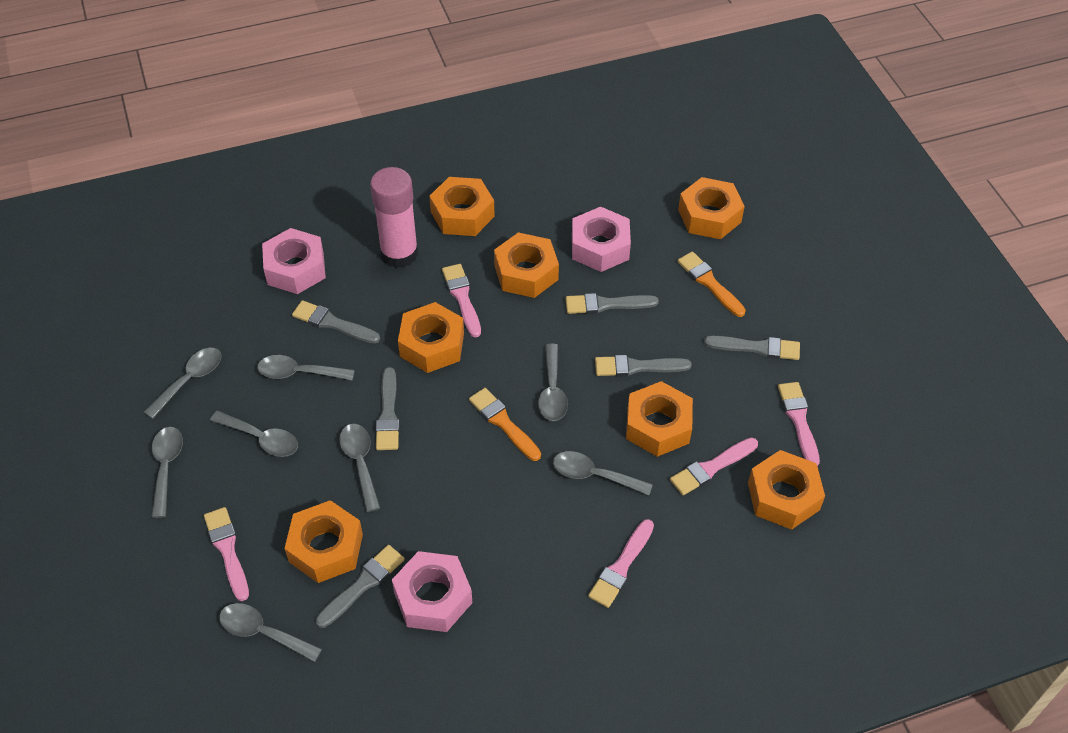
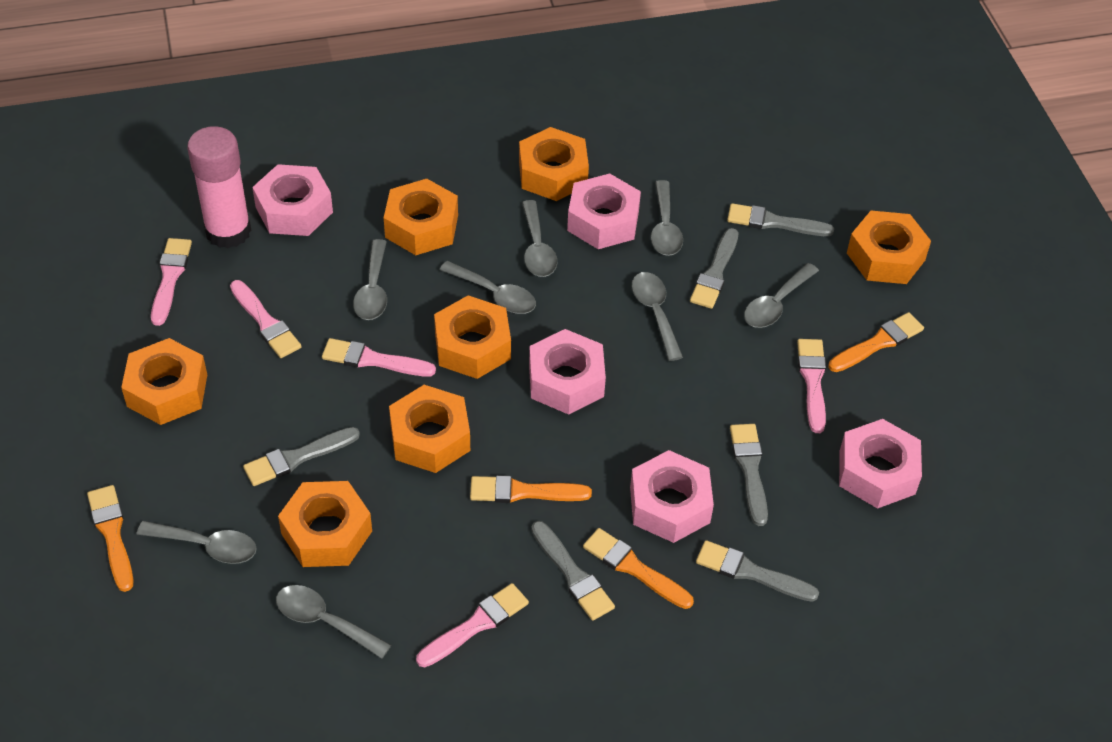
orange brush: [469,388,541,461] [677,252,746,317] = 2 -> [87,485,133,592] [470,475,592,503] [583,528,694,609] [829,312,924,372] = 4
pink nut: [262,228,326,294] [392,551,472,632] [572,207,631,272] = 3 -> [252,164,333,236] [529,329,606,415] [567,173,641,249] [630,450,714,543] [839,419,922,509] = 5

